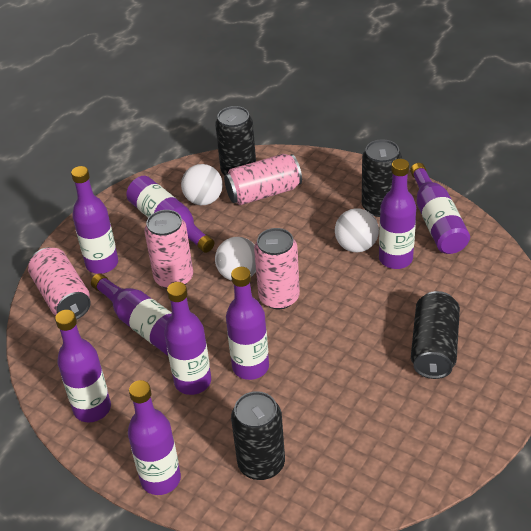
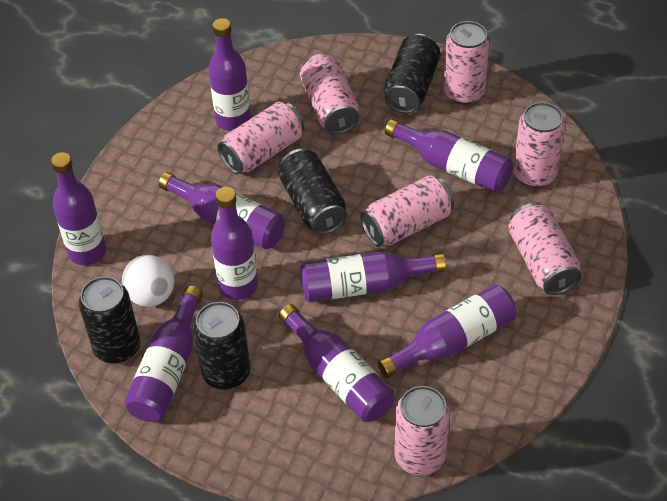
pink can: [28,247,91,320] [144,210,193,289] [224,154,302,205] [254,228,300,309] = 4 -> [218,102,304,174] [300,54,359,134] [361,175,454,247] [395,386,450,475] [443,21,490,104] [508,203,582,295] [513,102,565,187] = 7
white ball: [181,164,223,205] [215,237,256,281] [335,208,379,252] = 3 -> [122,255,175,307] = 1

